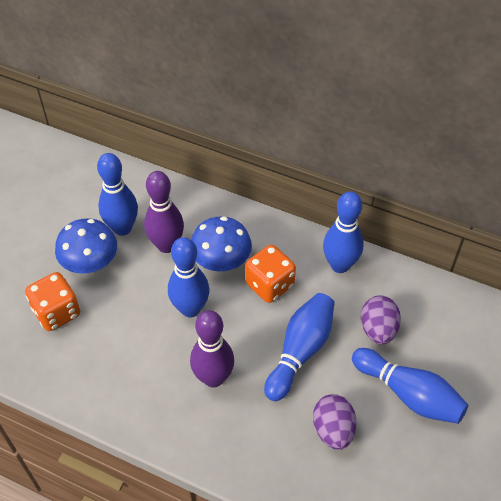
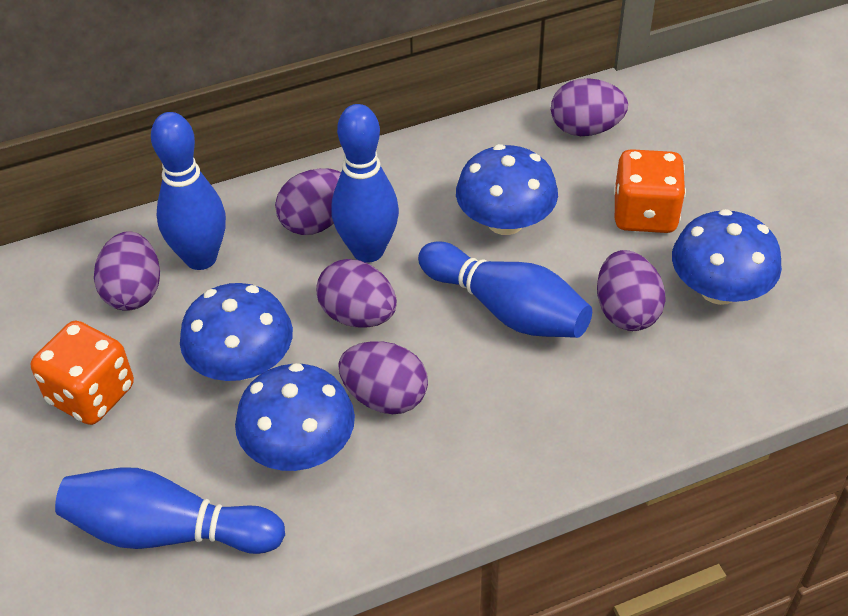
blue bowling pin: [97,153,138,236] [168,237,209,317] [264,293,335,401] [323,191,364,273] [352,348,468,424] = 5 -> [55,468,285,554] [151,112,226,270] [331,104,399,263] [418,242,592,338] = 4
blue mushroom: [55,218,117,274] [191,216,252,271] = 2 -> [180,283,293,381] [235,363,355,471] [456,144,558,235] [672,209,782,305] = 4
purple bowling pin: [144,171,184,253] [190,310,234,388] = 2 -> none = 0
purple egg: [313,394,356,450] [361,295,401,344] = 2 -> [94,231,160,311] [275,168,341,235] [316,259,397,327] [338,341,428,414] [551,78,628,136] [597,250,666,331] = 6

